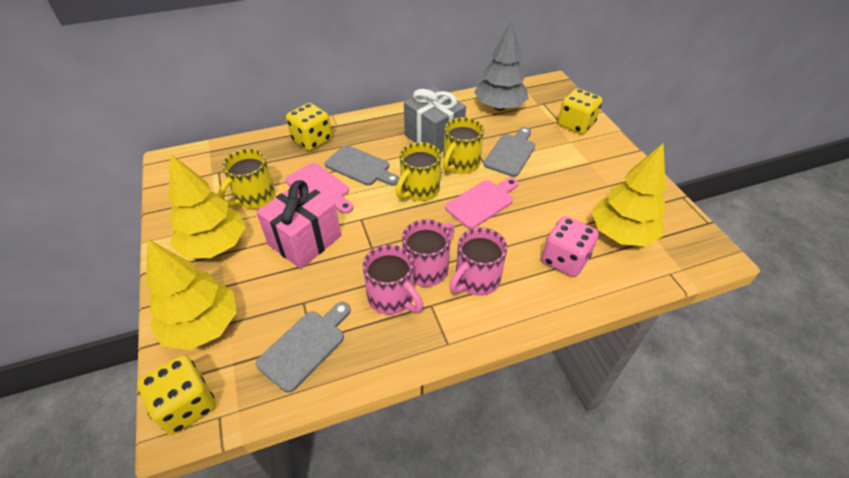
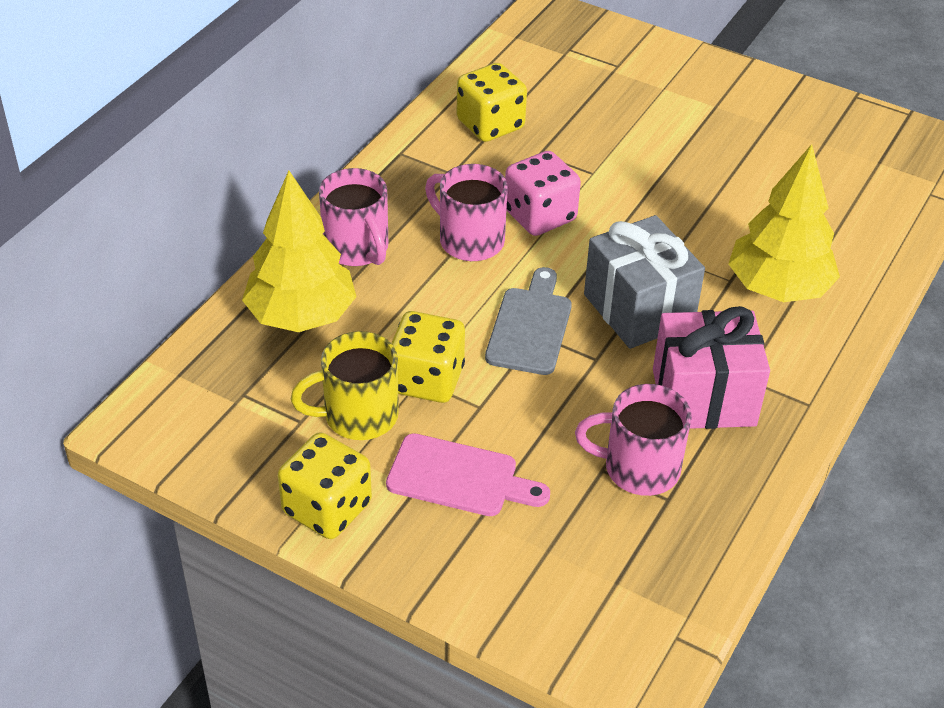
grey cutting board: [256,302,351,393] [325,145,399,186] [483,127,535,177] = 3 -> [485,267,572,375] = 1
grey tree: [474,20,528,111] = 1 -> none = 0
pink cutting board: [285,163,353,214] [445,178,518,229] = 2 -> [386,433,550,516] = 1
yellow mug: [218,149,275,209] [396,142,441,201] [443,117,484,174] = 3 -> [291,331,399,440] = 1
yellow tree: [146,239,237,350] [168,154,246,258] [592,143,666,246] = 3 -> [242,171,356,332] [728,144,840,302] = 2

